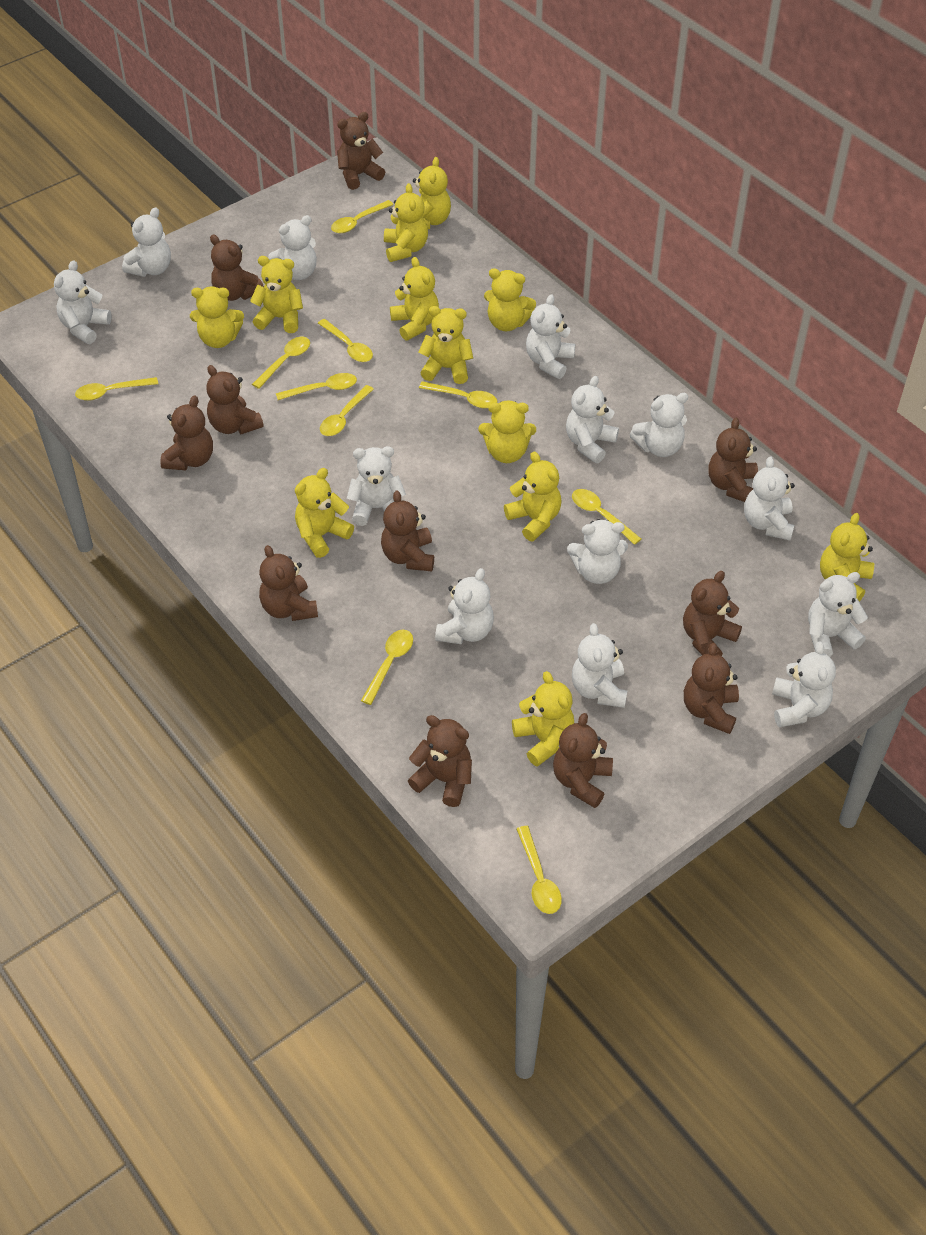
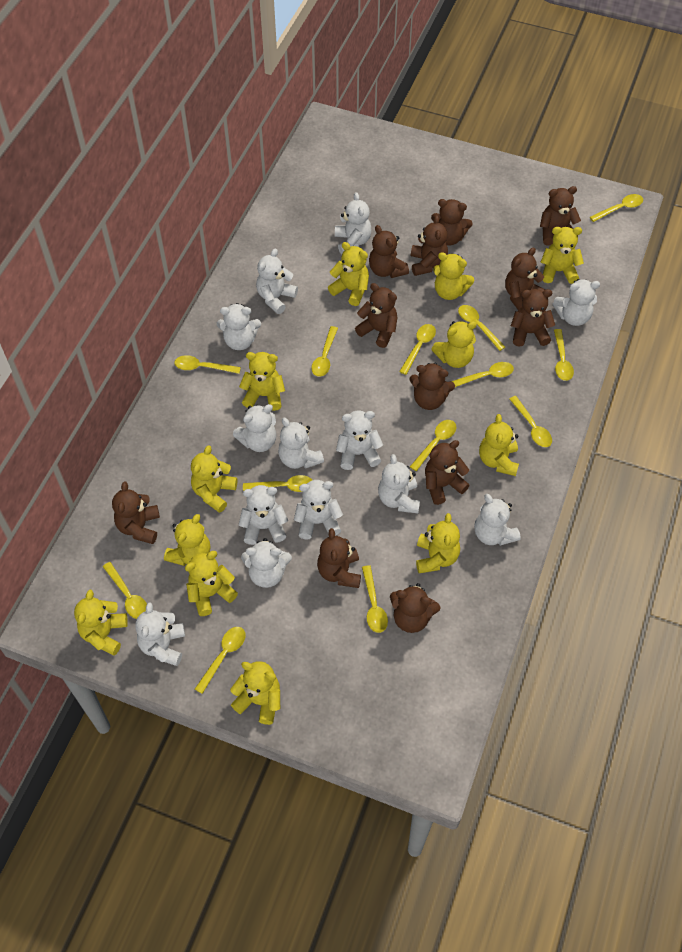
brown teddy bear: [160,395,213,470] [206,365,264,435] [210,235,264,301] [259,545,318,621] [337,112,385,190] [381,490,434,571] [408,715,472,807] [553,713,613,808] [683,571,742,656] [684,643,739,734] [709,418,758,502] = 11 -> [112,482,160,544] [317,528,361,588] [355,283,398,348] [369,225,409,278] [390,583,441,633] [409,362,455,410] [411,215,448,276] [425,440,470,505] [431,199,473,246] [505,248,545,310] [511,289,555,347] [540,186,581,246] = 12
yellow spoon: [75,377,158,401] [252,337,310,389] [276,373,357,400] [318,319,373,362] [320,385,374,436] [331,200,393,233] [361,630,413,705] [419,381,497,408] [516,826,562,914] [572,489,641,545] = 10 -> [103,562,147,619] [175,355,241,374] [195,627,246,694] [243,475,312,492] [311,326,338,377] [362,565,388,633] [399,324,436,375] [410,420,456,471] [452,362,514,387] [458,305,505,351] [509,396,552,447] [554,329,574,381] [590,194,643,222] = 13

